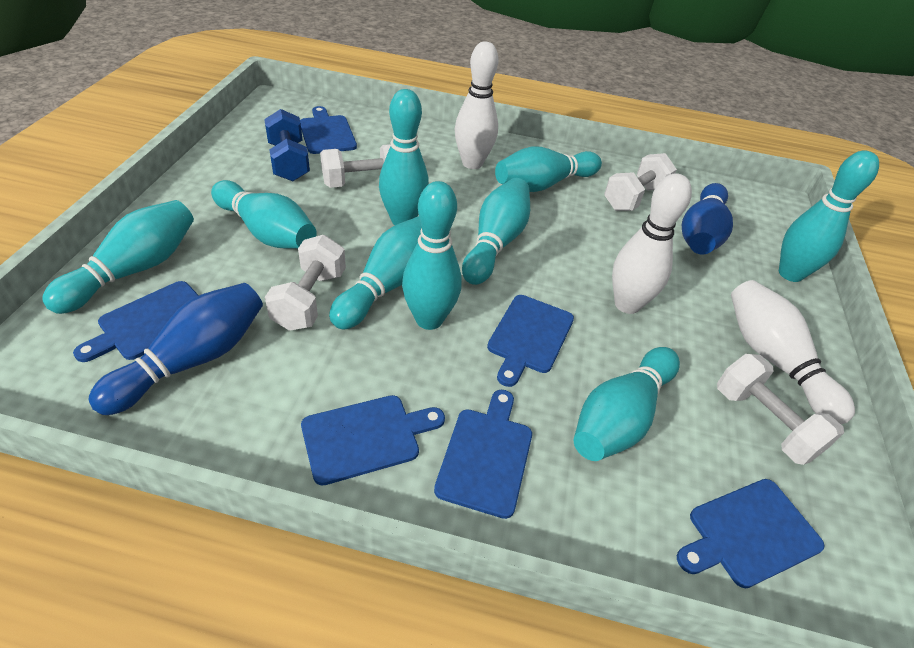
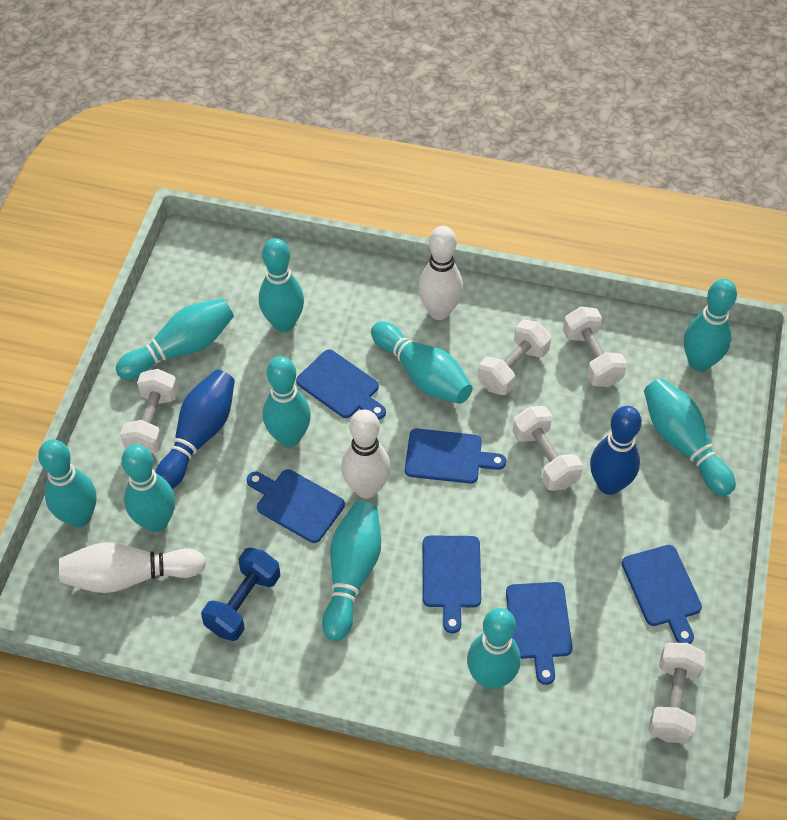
turquoise bowling pin: [42,200,194,314] [211,180,317,249] [329,216,422,330] [379,89,429,225] [402,181,461,330] [462,178,530,285] [495,146,602,192] [573,347,680,461] [779,150,879,282] = 9 -> [38,439,97,527] [116,298,234,380] [122,444,175,532] [259,238,304,332] [263,356,311,447] [322,501,381,641] [371,321,473,404] [467,608,521,689] [644,378,736,496] [684,279,737,372] = 10
white dumbbell: [265,235,346,331] [320,144,391,188] [604,153,677,211] [717,354,844,465] = 4 -> [120,369,178,454] [478,320,551,395] [512,406,583,491] [563,307,627,387] [648,643,706,743] = 5

